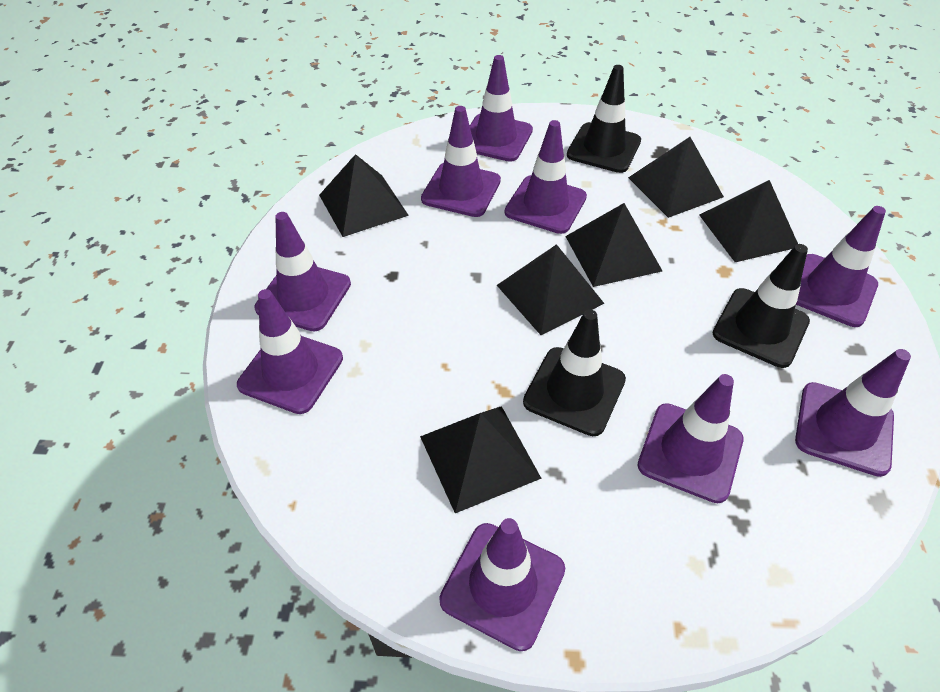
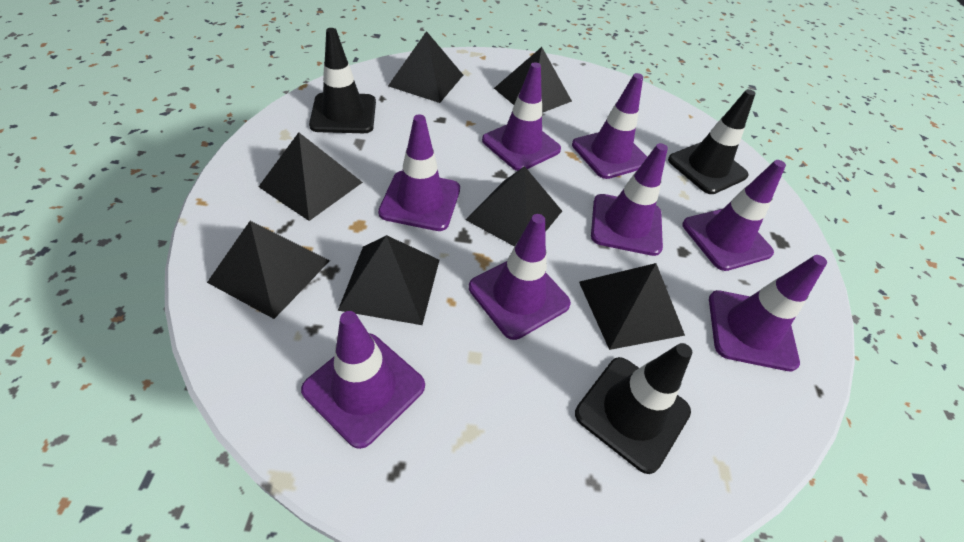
black pyramid: [319,154,409,237] [420,406,542,513] [497,244,605,335] [565,203,662,287] [628,137,724,218] [699,180,798,262] = 6 -> [207,221,330,319] [259,132,363,221] [338,235,439,325] [388,31,463,103] [466,166,562,247] [494,47,572,113] [579,263,685,350] = 7
purple traffic cone: [237,289,343,414] [254,212,351,332] [421,106,501,217] [439,518,565,651] [470,55,533,162] [505,120,587,234] [637,374,744,503] [795,349,911,477] [796,206,886,327] = 9 -> [301,311,425,449] [378,114,460,231] [469,214,571,340] [482,62,561,171] [572,73,647,179] [591,143,668,256] [682,160,786,271] [709,255,827,371] = 8

